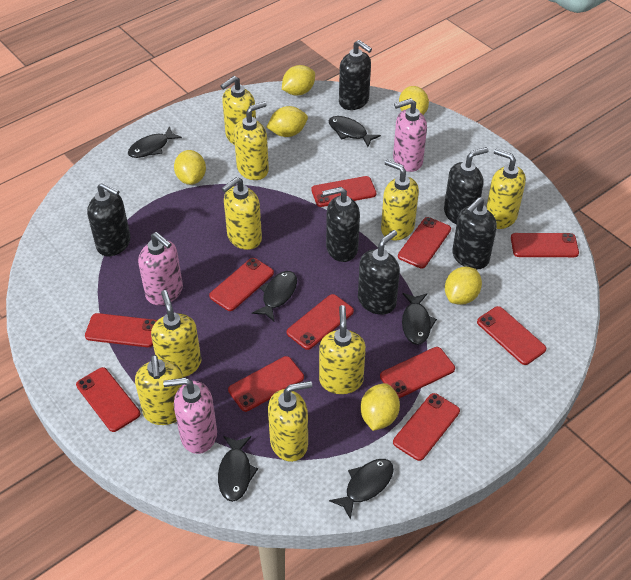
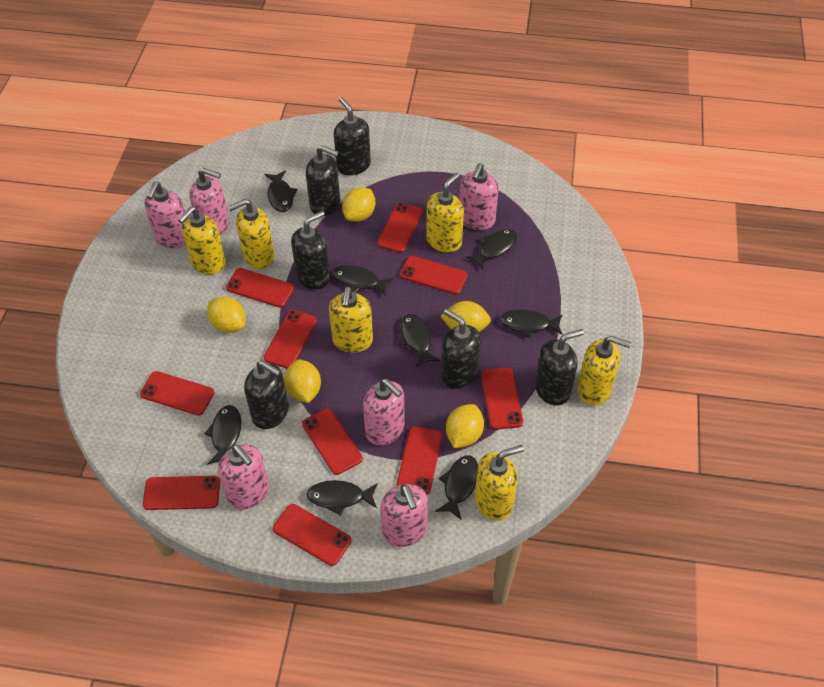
black fish: [128,126,182,158] [218,436,258,502] [252,271,297,322] [329,116,381,147] [329,459,394,520] [402,293,437,345] = 6 -> [204,405,241,465] [264,170,297,212] [306,480,378,516] [332,265,394,296] [399,314,440,367] [435,455,478,520] [466,229,517,270] [500,309,563,338] = 8
pink soap dispenser: [138,232,183,305] [163,378,217,454] [393,98,427,172] = 3 -> [144,182,186,248] [190,168,229,236] [218,445,269,510] [363,379,405,445] [381,484,428,547] [460,163,499,230] = 6
red phone: [76,367,140,432] [85,313,157,347] [209,258,274,311] [228,356,304,412] [287,294,354,350] [311,176,376,207] [380,347,455,398] [393,393,460,461] [398,217,451,268] [477,306,546,365] [511,233,579,257] = 11 -> [140,371,214,415] [143,476,220,510] [226,268,294,308] [264,310,317,369] [273,504,352,566] [302,409,363,475] [377,203,423,253] [397,426,442,495] [400,256,467,294] [481,367,523,430] = 10
yellow lemon: [174,150,206,185] [267,106,308,137] [282,65,315,96] [360,383,400,431] [399,86,429,115] [445,267,482,305] = 6 -> [207,297,246,333] [284,360,321,403] [342,187,375,222] [441,301,491,332] [446,404,484,448] = 5
yellow soap dispenser: [135,355,183,425] [151,290,201,377] [220,76,256,145] [221,177,262,250] [234,101,269,180] [268,381,312,462] [319,305,366,394] [381,160,419,240] [486,149,526,229] = 9 -> [178,206,226,274] [228,199,275,269] [329,287,373,353] [426,173,464,253] [475,445,524,520] [577,336,631,406] = 6

